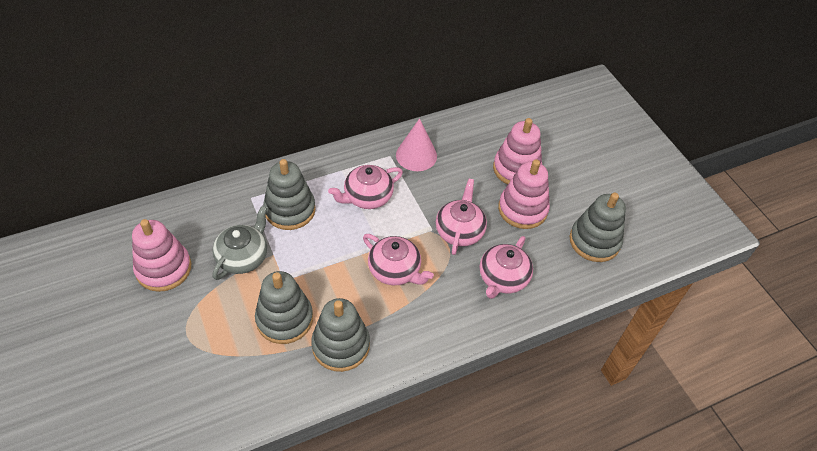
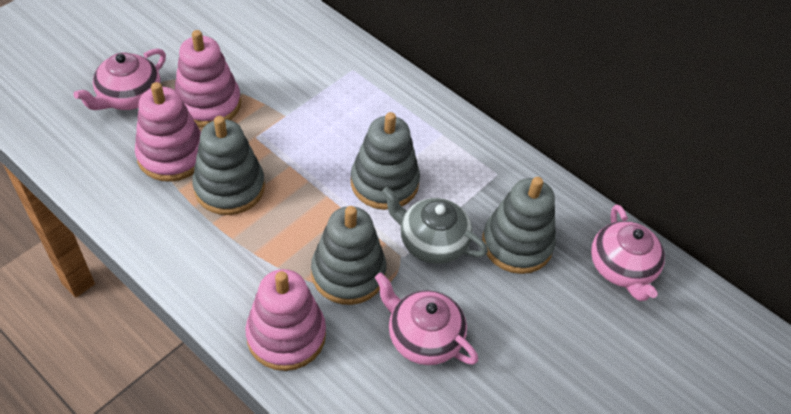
pink cone: [396,118,437,171] = 1 -> none = 0
pink teapot: [328,165,403,209] [363,234,434,285] [436,179,487,255] [480,236,533,299] = 4 -> [74,48,166,110] [375,272,478,365] [591,204,665,301] = 3

